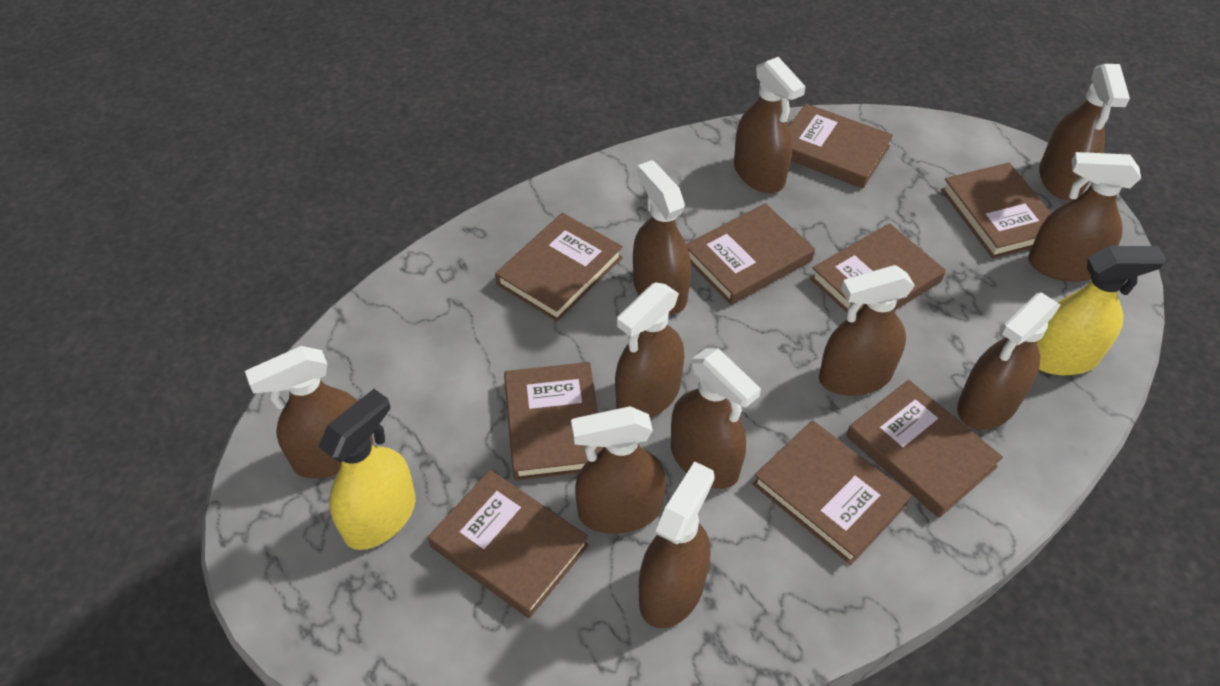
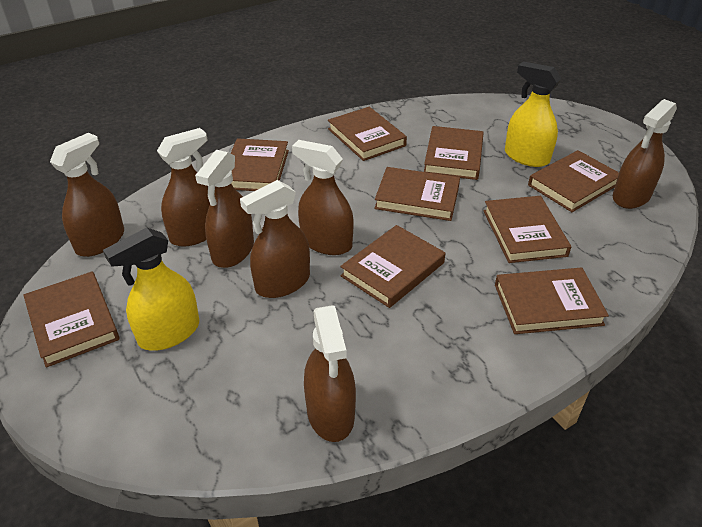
brown spray bottle: [245,346,373,479] [571,406,666,534] [615,282,684,418] [633,160,691,314] [639,461,715,628] [671,348,761,489] [734,57,806,193] [819,265,915,396] [957,292,1061,430] [1028,152,1141,282] [1039,64,1130,200] = 11 -> [50,133,124,257] [157,128,210,247] [195,150,254,268] [240,180,310,298] [292,140,353,255] [304,305,356,442] [613,99,677,209] = 7

